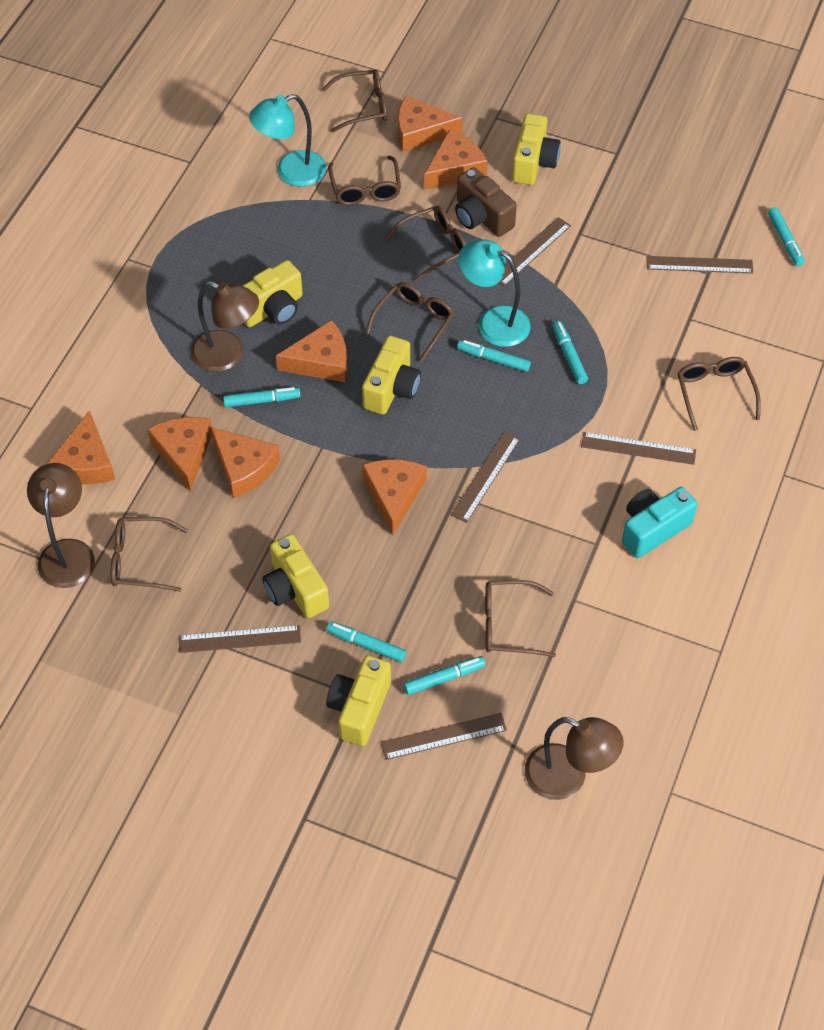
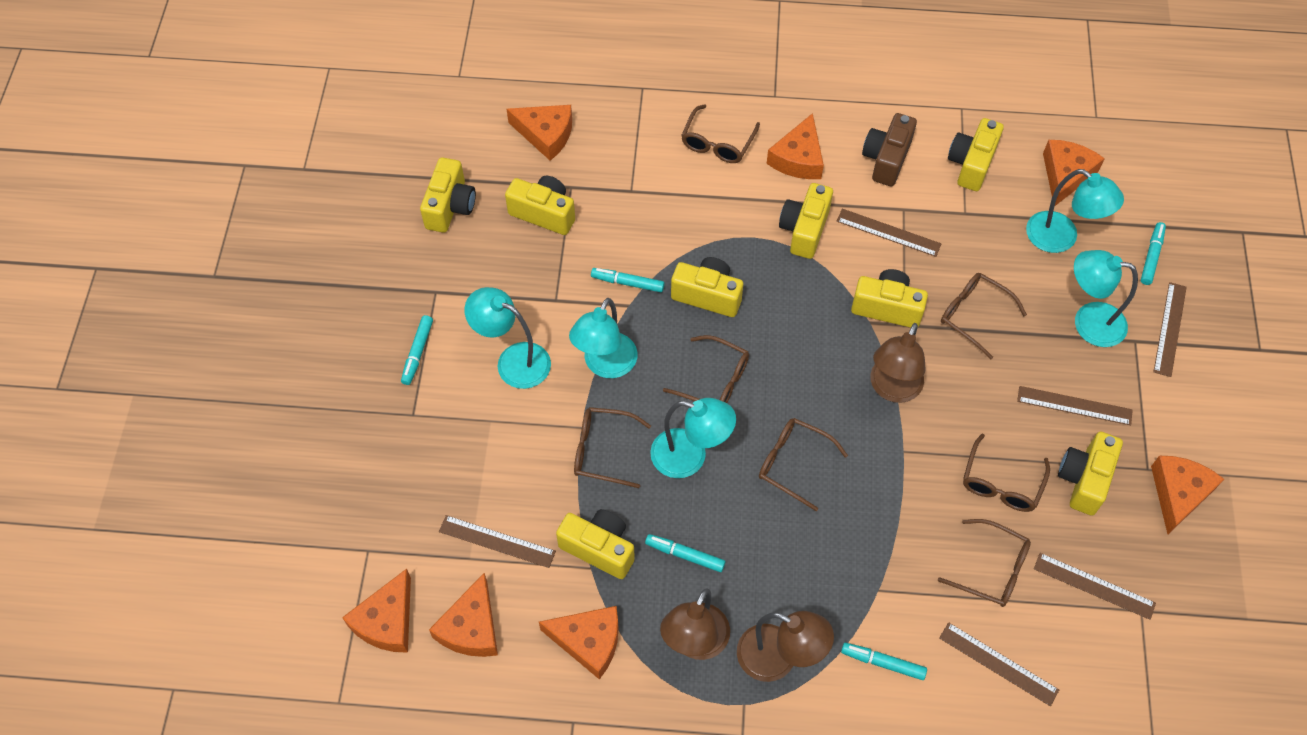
turquoise camera: [622,487,697,558] = 1 -> none = 0
turquoise lamp: [249,94,326,187] [458,239,531,347] = 2 -> [465,287,551,389] [569,298,638,378] [650,398,736,478] [1026,169,1124,253] [1074,250,1138,347] = 5
turquoise marker: [223,387,301,407] [326,621,406,662] [404,656,485,695] [457,340,531,372] [552,321,588,384] [768,207,805,266] = 6 -> [401,315,433,385] [591,268,665,292] [645,534,725,572] [841,643,927,680] [1141,222,1166,285] = 5
yellow camera: [242,260,303,327] [262,534,329,618] [326,656,391,746] [362,336,421,415] [512,113,561,185] = 5 -> [420,157,476,233] [505,176,575,235] [556,509,635,579] [671,257,743,317] [779,183,833,259] [851,269,928,328] [948,118,1004,191] [1058,432,1123,516] = 8

